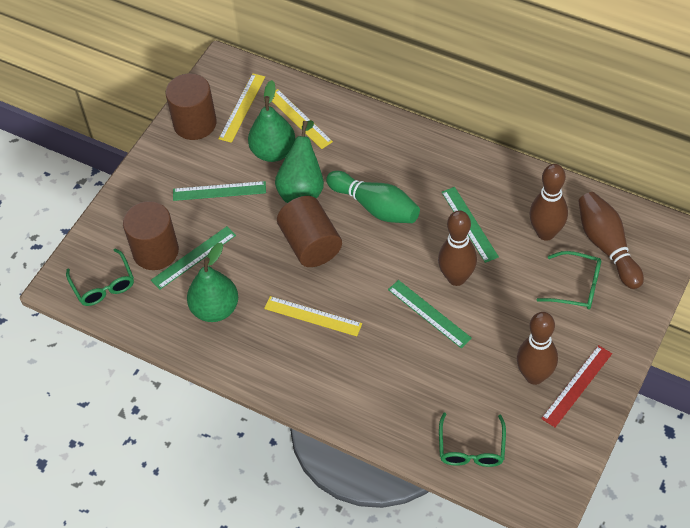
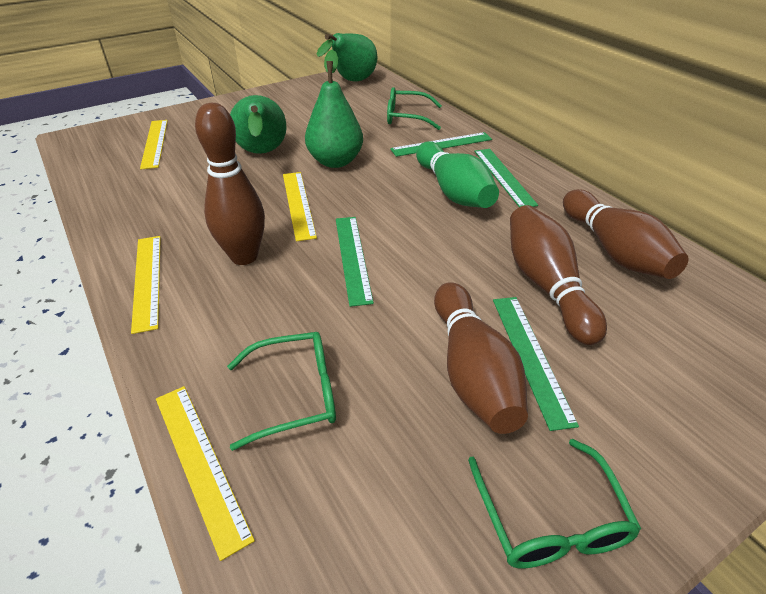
brown cylinder: [123,201,179,270] [165,73,217,140] [277,196,342,267] = 3 -> none = 0
red ruler: [541,345,612,427] = 1 -> none = 0
yellow ruler: [219,73,265,143] [264,296,362,336] [272,89,333,149] = 3 -> [131,236,161,334] [140,120,168,170] [156,386,255,561] [283,172,317,241] = 4

